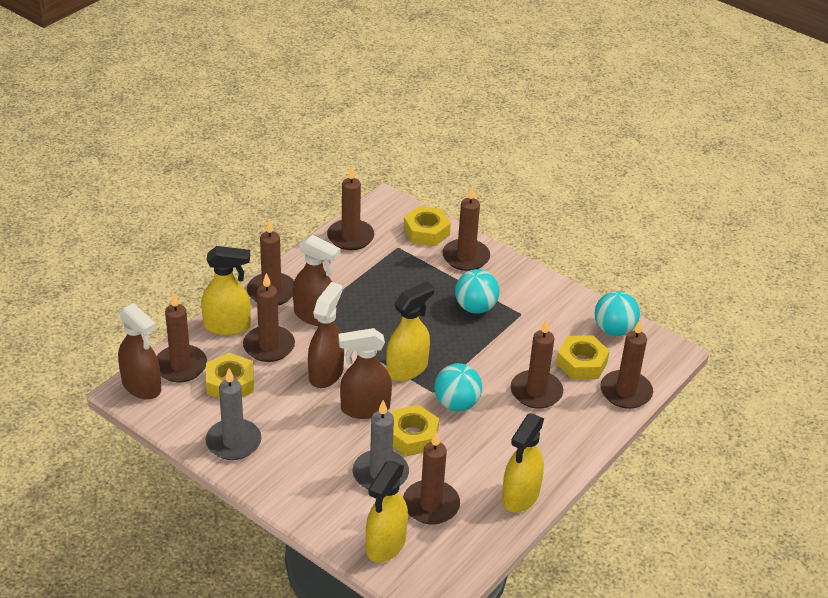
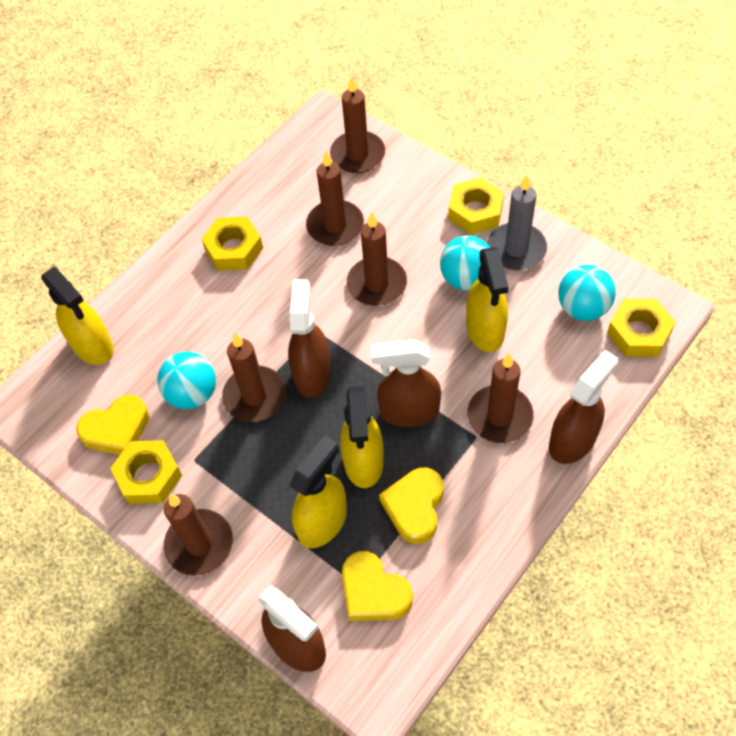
brown candle: [157,293,207,382] [243,273,295,362] [247,219,294,305] [327,166,374,250] [403,431,460,524] [442,186,490,271] [510,319,563,409] [600,320,653,409] = 8 -> [164,494,233,576] [222,333,286,422] [306,151,364,246] [330,76,385,173] [347,212,407,306] [467,354,534,443] = 6
grey candle: [205,368,261,460] [353,400,409,490] = 2 -> [487,175,547,270] = 1
yellow heart: none = 0 -> [76,395,149,455] [342,551,413,621] [379,468,444,544] = 3

